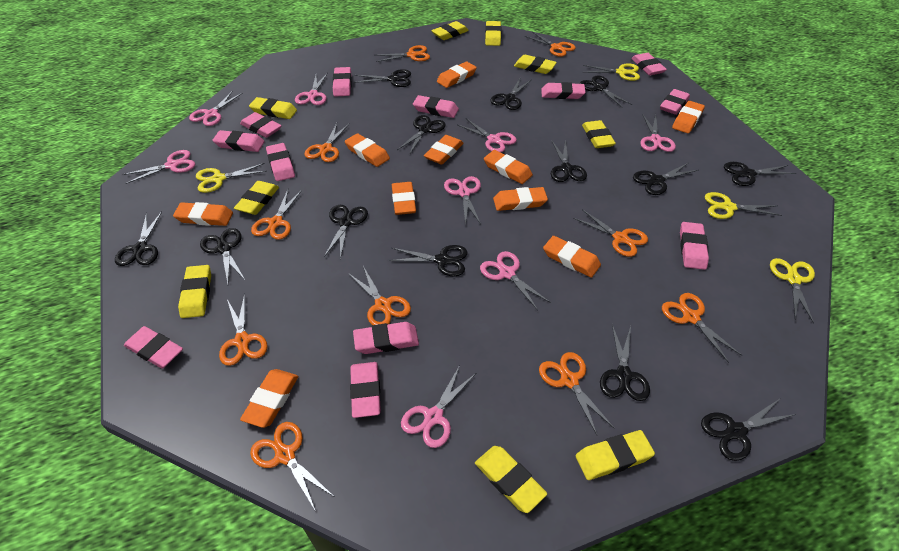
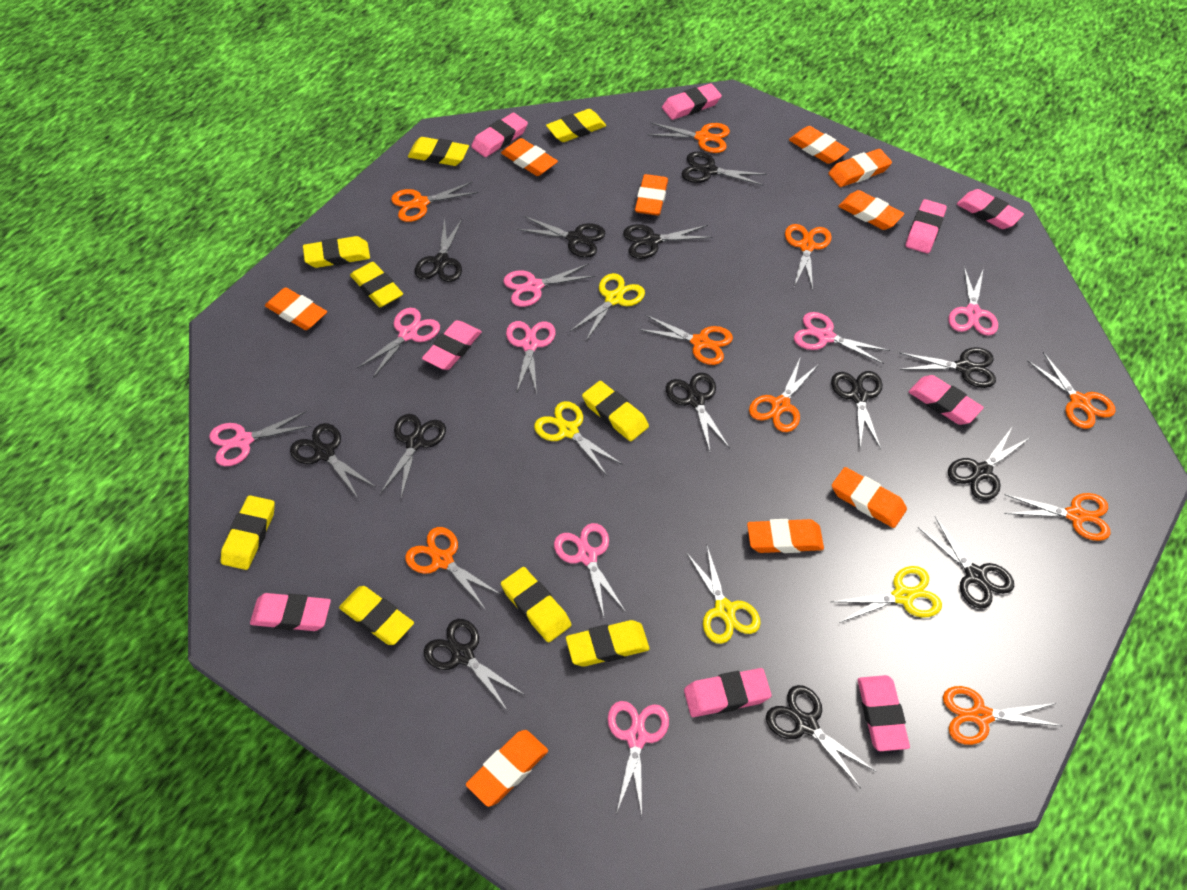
orange eraser: [173,202,233,226] [240,369,298,428] [345,133,390,167] [392,182,416,215] [424,135,464,164] [437,61,477,88] [484,150,533,184] [493,187,548,211] [543,236,601,278] [672,101,705,133] = 10 -> [265,287,327,330] [466,730,548,807] [501,138,558,176] [635,174,668,216] [747,519,824,553] [789,126,849,164] [828,149,892,187] [832,467,907,528] [838,190,904,230] = 9
orange scissors: [219,293,268,366] [250,422,333,510] [251,190,302,240] [304,123,349,162] [348,266,411,325] [376,45,430,62] [525,32,576,57] [539,352,614,435] [573,209,648,257] [662,293,742,363] = 10 -> [391,181,478,222] [405,527,502,610] [638,315,733,365] [647,122,730,153] [749,359,819,432] [785,224,831,290] [943,686,1062,745] [1004,493,1111,541] [1027,352,1116,429] = 9
pink eraser: [124,326,183,368] [212,130,265,152] [240,112,282,138] [266,143,295,181] [333,67,352,96] [350,362,381,418] [353,322,419,354] [413,95,459,118] [541,82,586,99] [631,53,667,76] [660,89,690,115] [680,222,709,270] = 12 -> [250,593,331,631] [422,320,482,370] [471,113,528,157] [662,83,722,120] [684,668,772,717] [858,675,910,751] [906,199,947,254] [909,375,984,425] [957,189,1024,229] = 9

